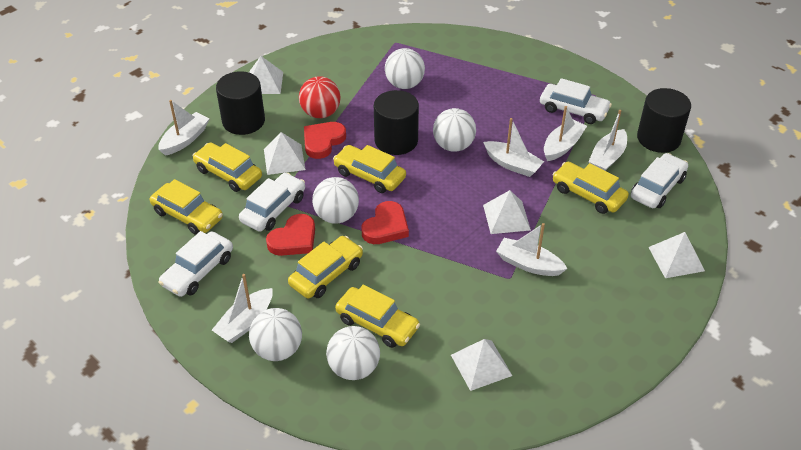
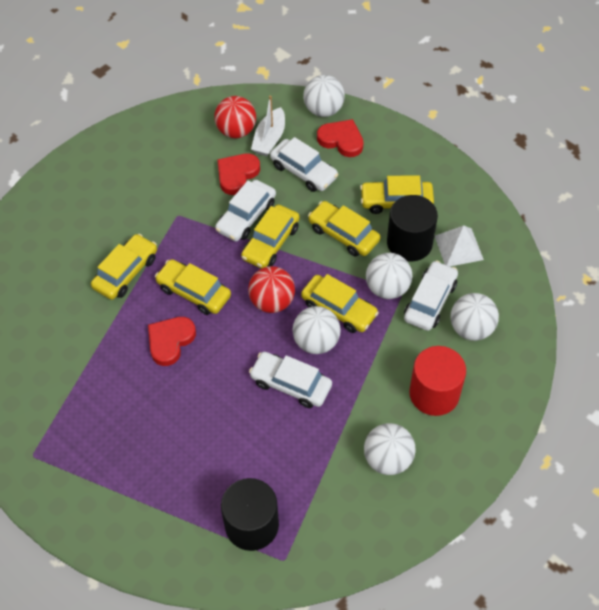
black cylinder: [216,71,265,135] [374,90,419,155] [637,88,691,153] = 3 -> [221,478,279,551] [387,195,438,261] = 2
red ball: [299,76,341,118] = 1 -> [214,96,256,138] [248,266,295,313] = 2
red cylinder: none = 0 -> [409,346,466,416] = 1
white boat: [159,100,210,156] [212,274,273,343] [483,118,544,177] [496,223,568,276] [544,106,587,161] [588,110,627,171] = 6 -> [251,95,285,156] = 1
white pyramid: [249,56,283,94] [264,132,306,175] [451,339,513,391] [483,190,531,234] [648,232,705,278] = 5 -> [435,225,484,267] = 1

